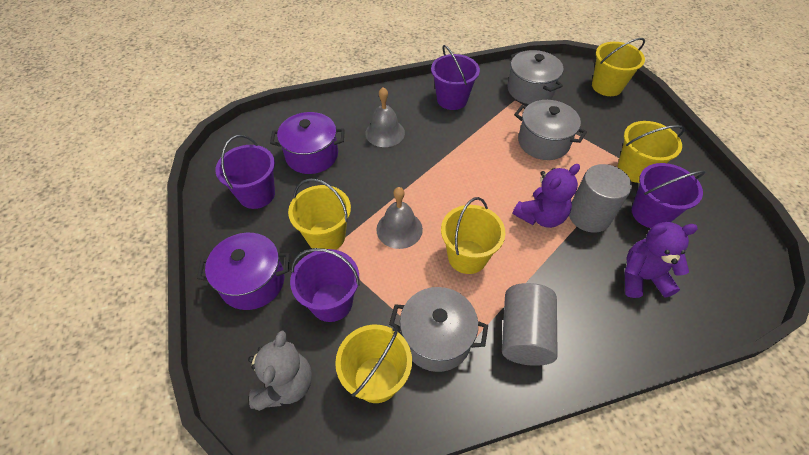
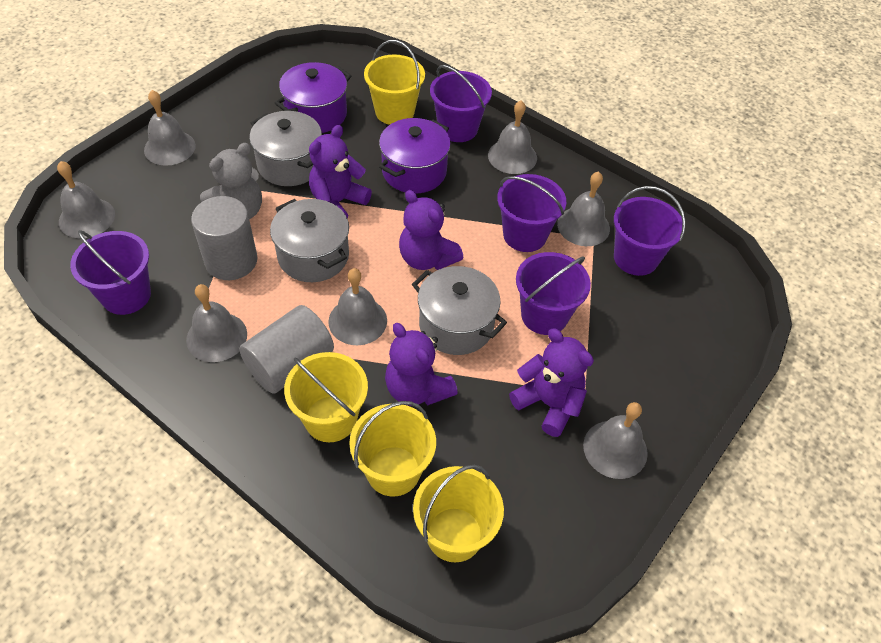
grey bell: [365,87,405,147] [376,187,423,249] = 2 -> [57,161,115,238] [144,90,196,166] [186,284,247,362] [328,268,387,345] [488,100,537,174] [557,171,610,246] [583,402,648,479] = 7
purple bucket: [215,135,275,209] [290,248,360,322] [431,45,480,110] [632,163,705,228] = 4 -> [70,230,151,315] [430,65,492,142] [497,174,566,252] [516,252,591,335] [614,186,686,276] = 5
purple teddy bear: [512,164,580,228] [625,222,698,298] = 2 -> [309,125,372,219] [385,323,458,406] [399,190,464,270] [509,328,594,437] = 4
yellow bucket: [288,178,351,250] [335,325,412,403] [441,197,505,274] [592,38,645,96] [617,121,685,183] = 5 -> [284,352,368,442] [349,401,436,497] [364,40,425,125] [413,465,504,563] = 4

